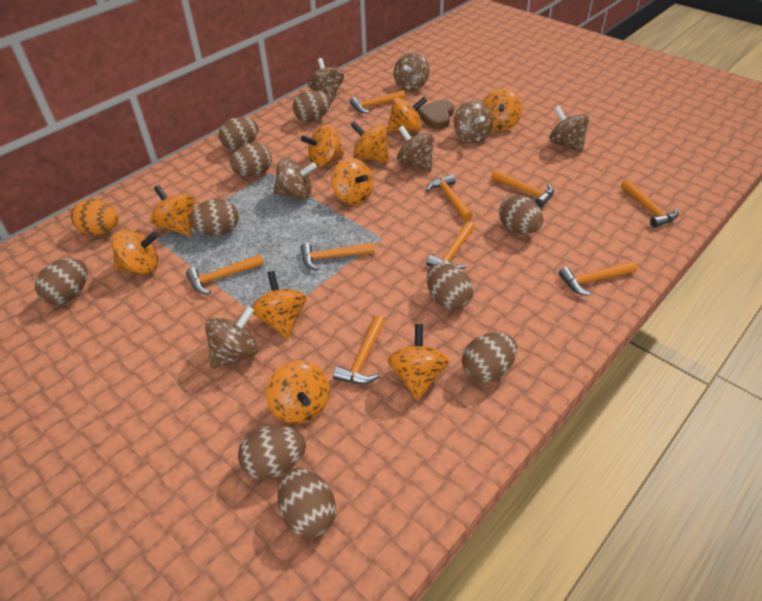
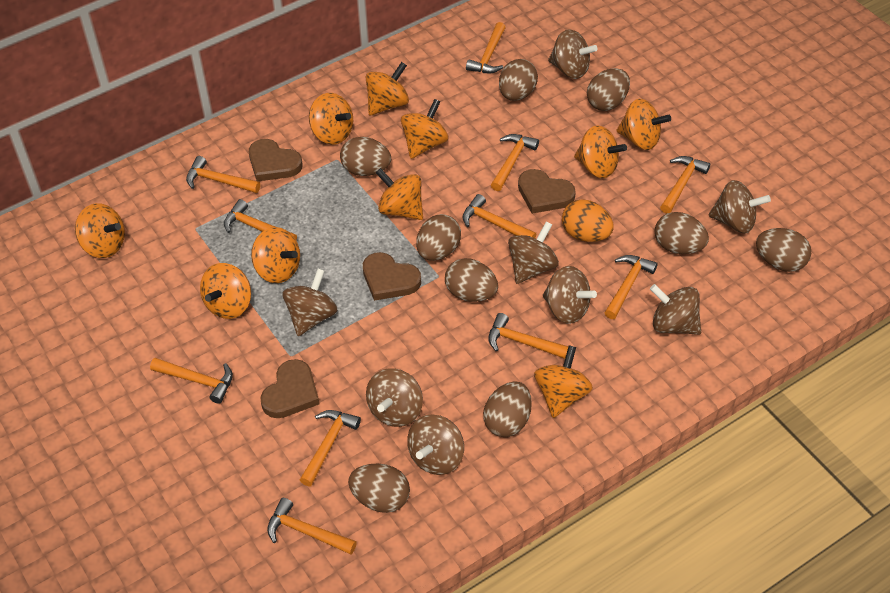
brown egg: [35,258,87,305] [189,199,238,236] [219,117,258,150] [230,143,272,177] [238,425,306,480] [278,468,336,538] [293,90,331,122] [427,263,474,310] [462,332,517,383] [499,195,543,234] = 10 -> [340,137,391,176] [348,464,410,513] [416,214,461,261] [445,258,498,302] [483,381,532,437] [499,59,538,101] [587,68,630,111] [655,212,709,254] [756,228,811,272] = 9
brown heart: [417,100,454,129] = 1 -> [249,139,303,181] [260,359,319,418] [363,252,421,301] [518,169,576,214] = 4
brown spinning top: [205,306,258,369] [273,158,317,200] [308,58,344,102] [394,52,430,91] [397,126,434,172] [454,100,493,143] [549,106,589,153] = 7 -> [283,269,337,336] [366,368,423,427] [407,414,464,475] [508,221,559,284] [543,266,597,324] [548,29,598,79] [650,284,701,335] [708,180,771,233] = 8
orange hammer: [186,254,264,294] [301,242,374,271] [333,316,385,384] [350,91,405,113] [426,174,473,221] [426,221,475,269] [491,170,554,207] [559,261,638,296] [621,180,678,228] = 9 -> [150,358,233,404] [186,156,260,193] [224,199,297,240] [267,498,357,555] [300,410,361,486] [462,194,536,238] [466,22,506,73] [488,313,568,359] [491,134,539,191] [604,255,658,319] [660,156,710,214] = 11

